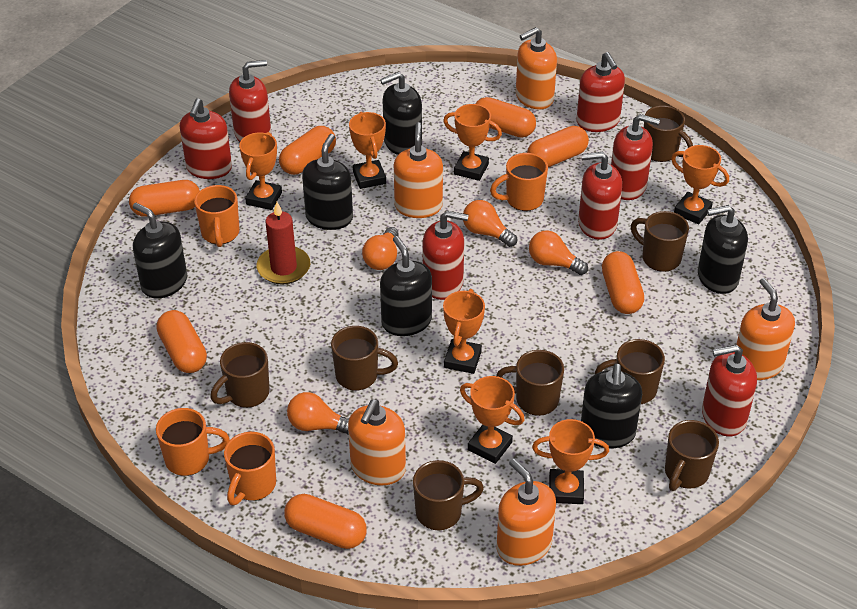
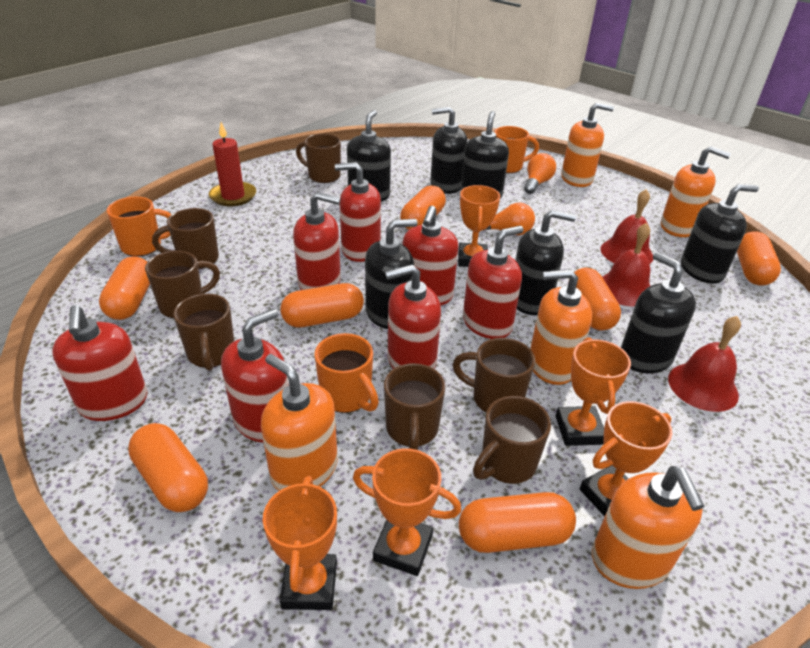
black soap dispenser: [133,203,187,299] [302,134,353,230] [380,72,422,155] [380,236,432,336] [581,364,642,448] [698,205,748,294] = 6 -> [347,110,391,201] [365,219,417,329] [430,107,467,194] [461,111,509,199] [515,210,576,315] [621,252,696,373] [681,184,759,284] = 7
brown mug: [210,342,270,408] [331,326,398,391] [413,460,484,530] [496,350,564,416] [595,339,665,404] [631,211,689,272] [644,106,693,162] [665,420,719,491] = 8 -> [145,251,220,318] [152,208,219,269] [173,294,234,371] [296,134,341,183] [384,363,445,450] [452,338,535,413] [473,396,551,484] = 7
orange light bulb: [287,392,349,435] [362,227,399,270] [463,200,517,247] [529,230,588,275] = 4 -> [485,203,535,235] [524,153,556,194] = 2
orange mug: [156,408,230,476] [194,185,239,247] [224,432,276,505] [490,153,548,211] = 4 -> [107,197,172,257] [315,333,379,413] [495,126,539,173] = 3
orange trophy: [239,132,282,210] [349,112,386,189] [443,104,502,181] [443,289,485,374] [460,376,525,464] [532,419,609,504] [671,145,729,224] = 7 -> [263,476,337,610] [353,448,461,576] [458,185,500,267] [556,337,631,446] [580,401,672,517] = 5
red bell: none = 0 -> [601,189,653,264] [602,223,650,307] [668,316,741,412] = 3

